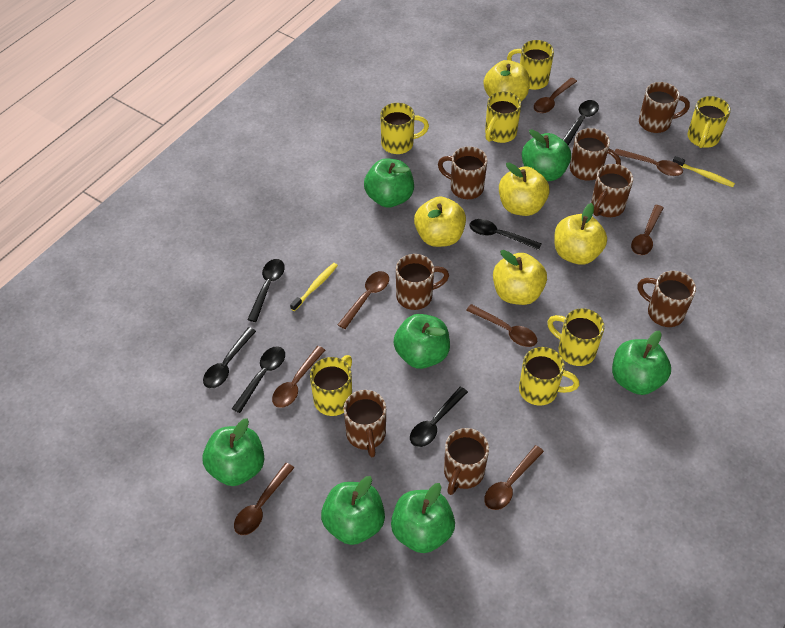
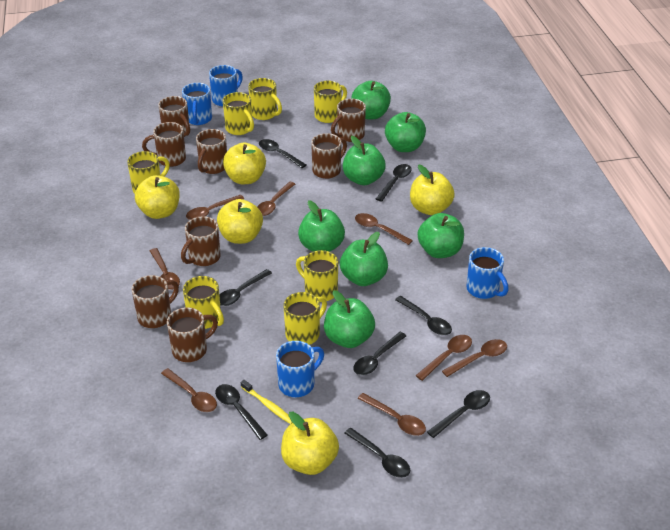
black spoon: [203,327,256,389] [232,346,285,413] [247,259,285,322] [410,387,468,447] [469,219,541,250] [563,100,599,145] = 6 -> [215,384,267,440] [219,269,272,306] [259,139,306,168] [344,428,410,478] [353,332,406,375] [376,164,412,202] [395,296,452,335] [427,390,490,438] = 8
blue mug: none = 0 -> [182,83,212,125] [209,65,243,107] [276,341,324,397] [466,247,509,299] = 4
yellow toothbrush: [290,263,338,311] [673,156,735,187] = 2 -> [241,380,292,424] = 1

